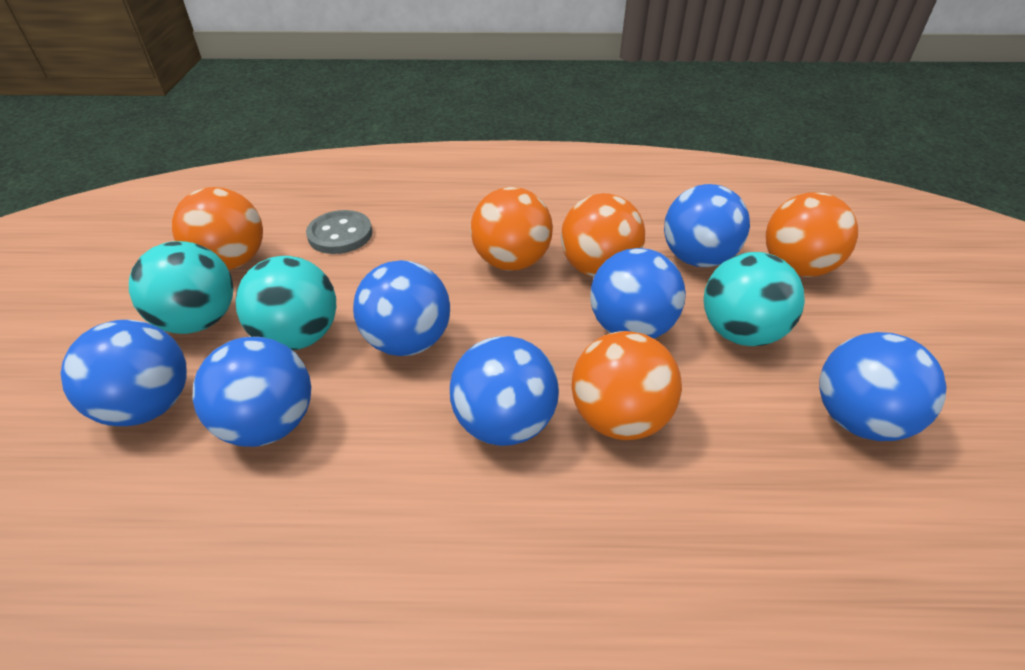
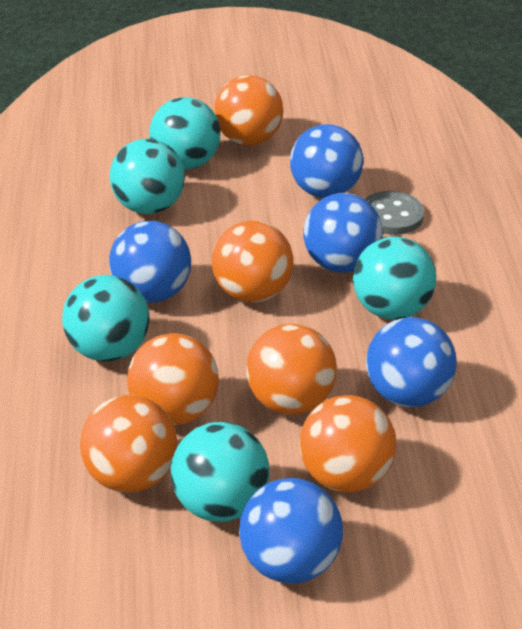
blue ball: [61,320,187,426] [192,337,311,447] [353,260,450,356] [450,336,559,446] [590,248,686,339] [664,184,750,267] [819,332,947,441] = 7 -> [109,221,191,303] [239,478,343,584] [290,124,363,198] [303,193,383,273] [366,317,457,407] = 5
orange ball: [172,187,263,270] [470,187,553,271] [561,193,645,277] [571,331,682,440] [766,192,858,277] = 5 -> [80,395,177,492] [127,333,219,425] [212,221,294,303] [214,75,284,146] [246,324,337,415] [299,395,397,493] = 6
turquoise ball: [129,241,233,334] [235,256,336,350] [703,252,805,346] = 3 -> [62,275,150,362] [110,139,185,214] [149,97,221,170] [170,422,270,522] [353,237,436,320] = 5

